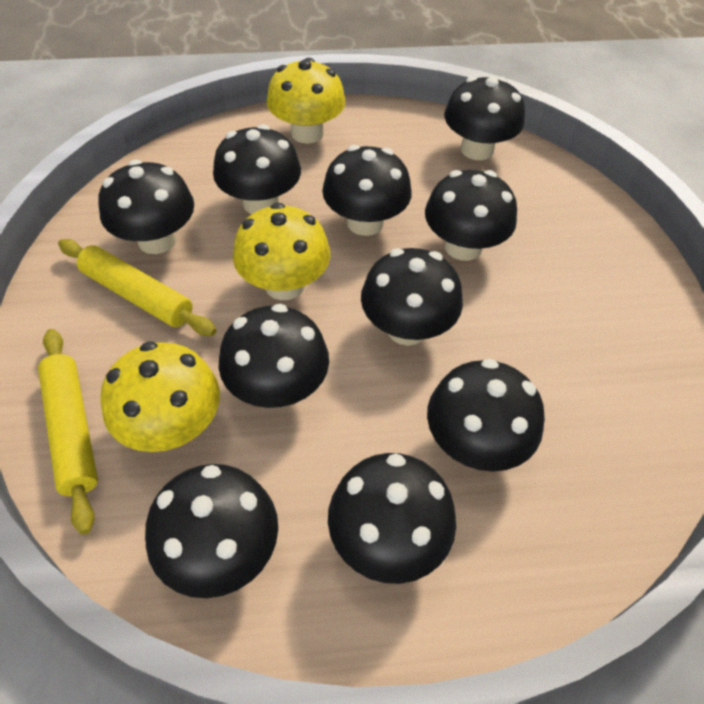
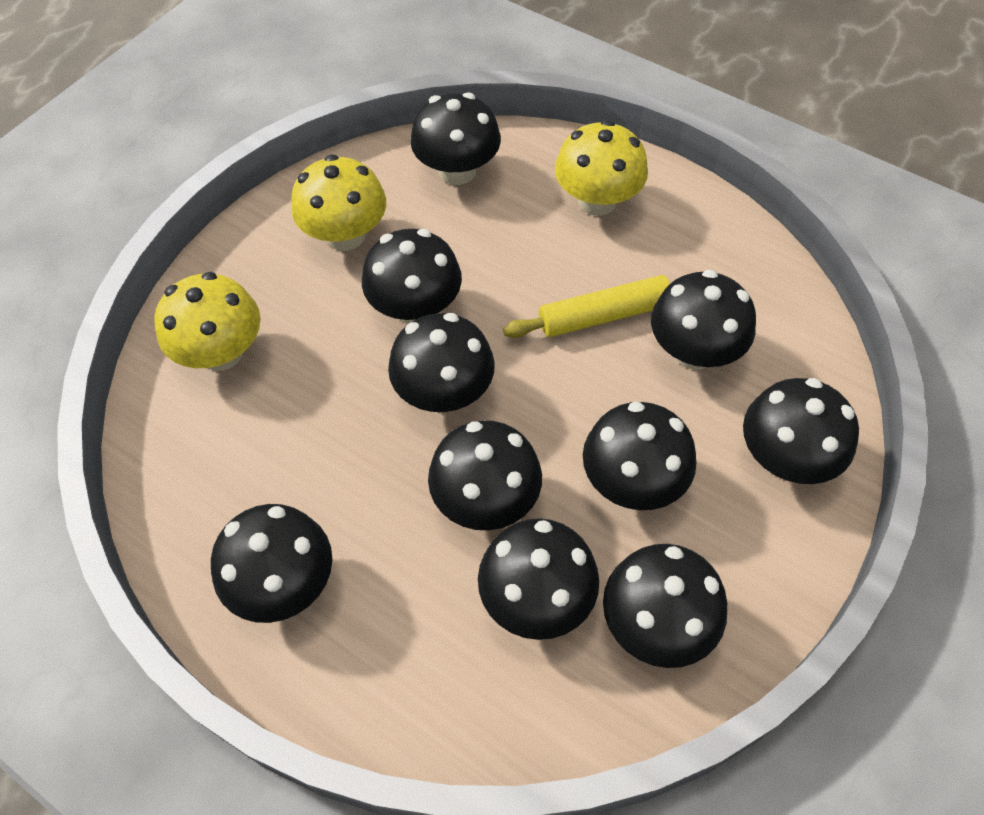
yellow rolling pin: [38,329,98,535] [58,239,217,336] = 2 -> [503,275,670,338] = 1

